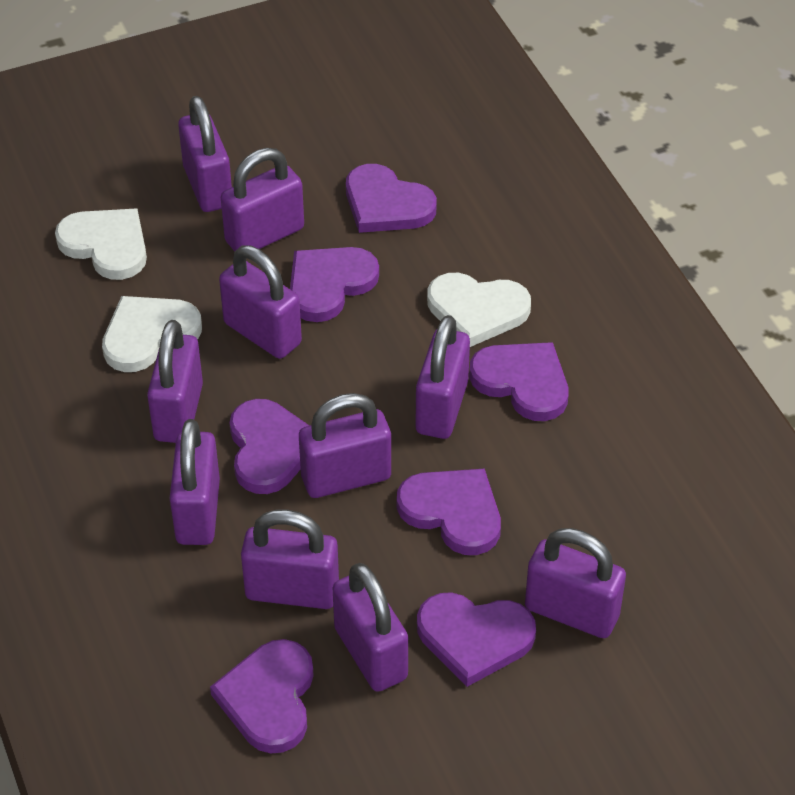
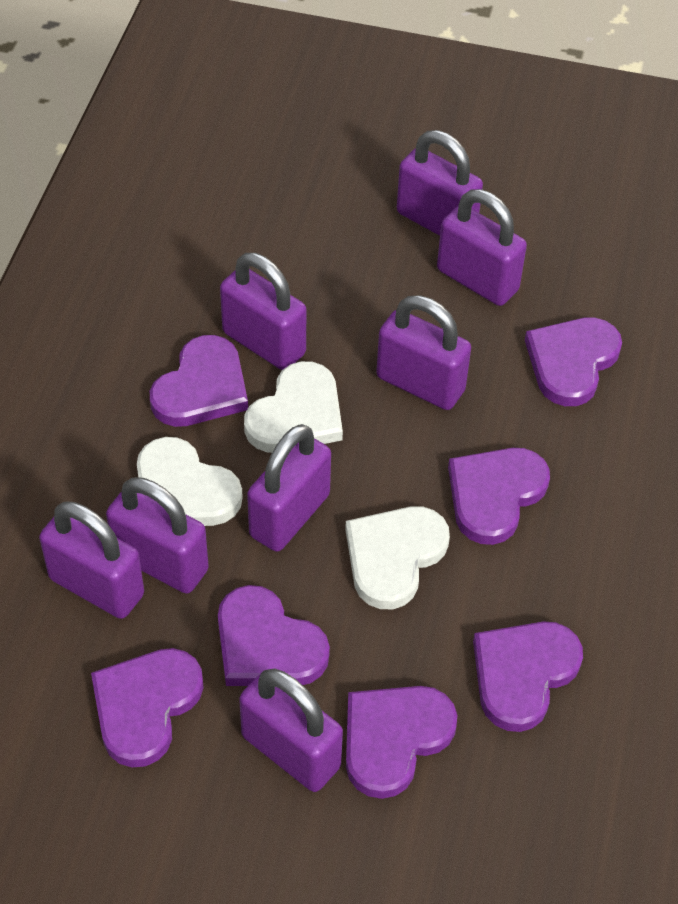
purple padlock: [147,320,203,443] [170,419,220,545] [178,96,232,212] [219,246,302,359] [221,148,304,252] [241,510,339,609] [299,393,391,498] [333,563,408,692] [416,315,470,439] [525,528,626,638] = 10 -> [39,501,144,619] [106,477,209,594] [220,253,306,370] [239,669,343,792] [247,424,331,552] [376,295,471,410] [397,130,483,236] [437,189,527,306] = 8

